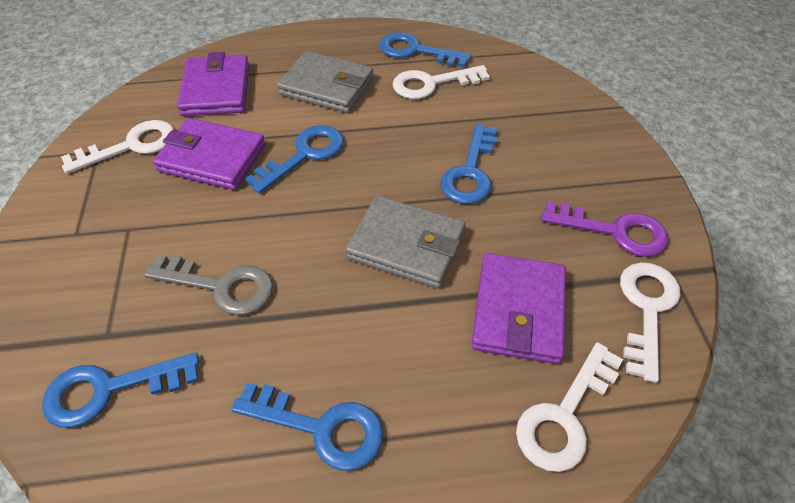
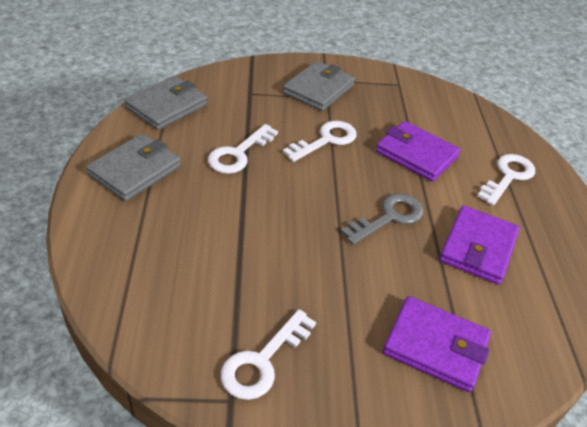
blue key: [42,352,199,428] [231,383,383,471] [245,125,343,194] [379,32,471,67] [440,124,497,204] = 5 -> none = 0
grey wallet: [277,51,374,113] [346,196,465,289] = 2 -> [86,134,181,201] [124,76,207,130] [283,61,355,111] = 3
purple key: [541,201,669,257] = 1 -> none = 0

